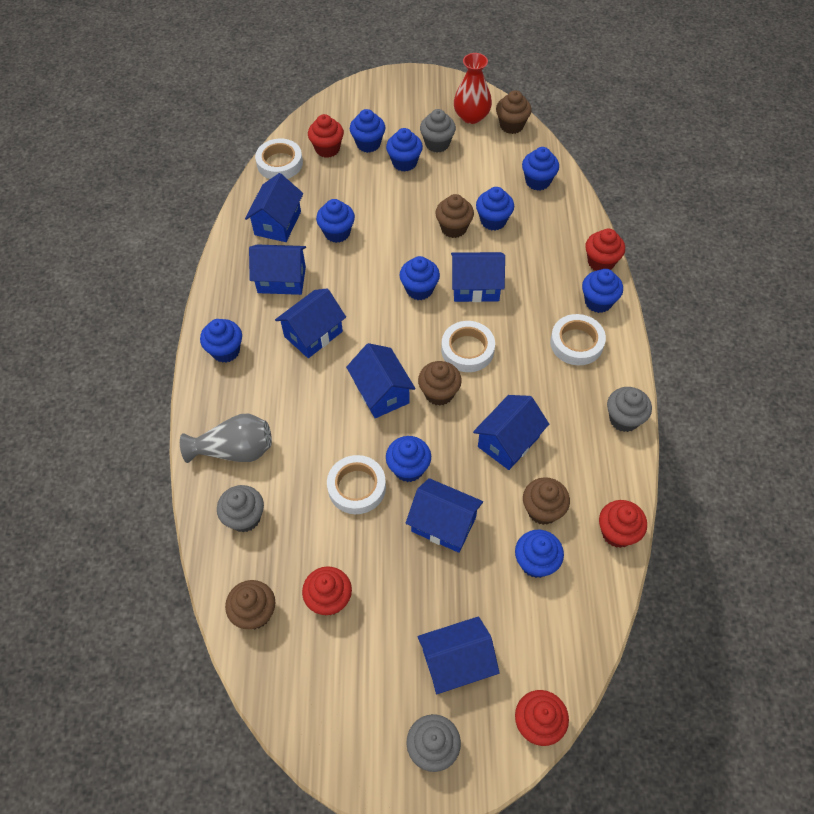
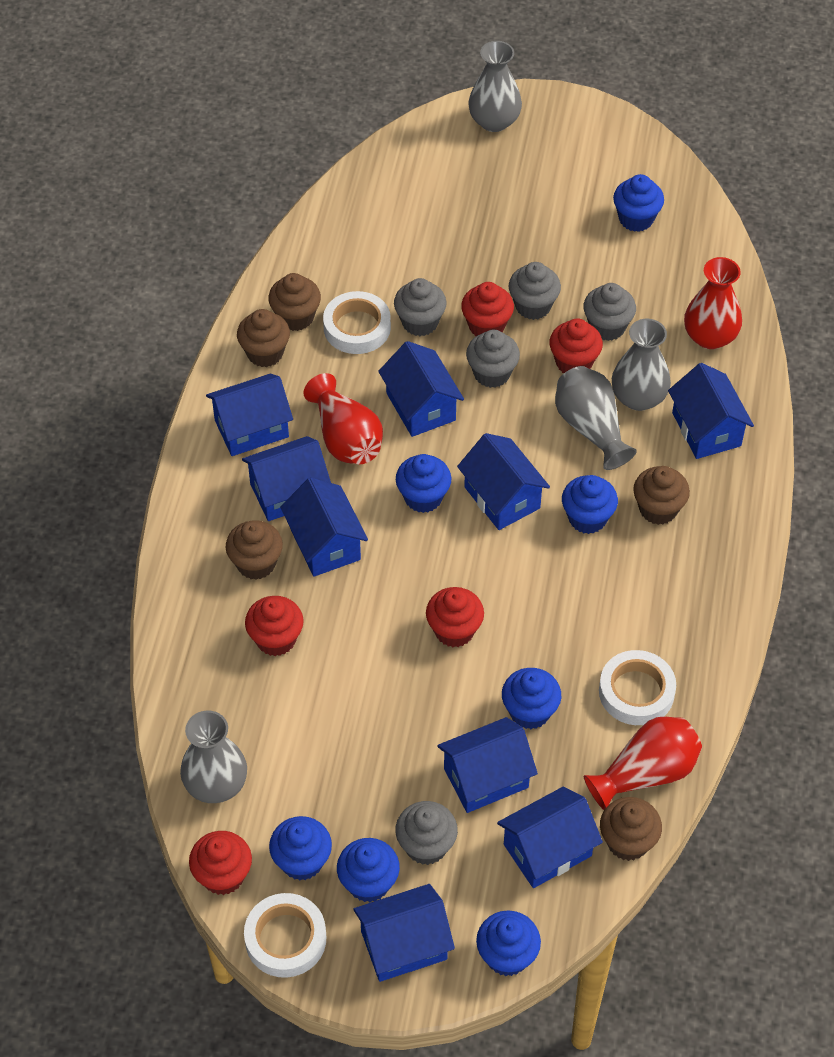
blue cupcake: [200,319,242,363] [316,199,355,243] [350,109,385,153] [386,128,423,172] [386,436,431,482] [400,256,440,300] [476,187,514,231] [515,530,564,578] [522,147,559,191] [582,269,623,313] = 10 -> [269,816,332,880] [337,838,400,902] [396,454,452,513] [476,910,541,976] [502,668,561,729] [562,475,618,534] [613,174,664,232] = 7
blue house: [245,173,304,242] [249,244,306,295] [275,289,346,358] [346,343,416,418] [406,478,483,553] [418,616,500,694] [451,252,505,302] [473,395,549,470] = 8 -> [206,374,293,456] [242,436,331,521] [280,478,368,577] [353,884,455,982] [378,341,464,437] [437,717,538,813] [457,433,550,530] [497,786,603,888] [668,363,754,459] = 9
grey cupcake: [217,485,264,532] [407,714,461,772] [420,109,456,152] [607,387,652,432] = 4 -> [394,278,447,336] [395,801,458,865] [466,330,520,388] [509,262,561,320] [583,283,636,341] = 5
grey vase: [180,414,272,463] = 1 -> [180,711,247,803] [468,41,522,132] [555,366,637,470] [612,319,671,411] = 4
red vase: [454,53,492,124] = 1 -> [303,373,383,464] [584,717,702,810] [684,257,742,349] = 3
white tape: [255,139,303,179] [327,455,386,514] [441,321,495,372] [550,314,606,365] = 4 -> [244,893,326,978] [323,291,391,354] [599,650,676,725] = 3

